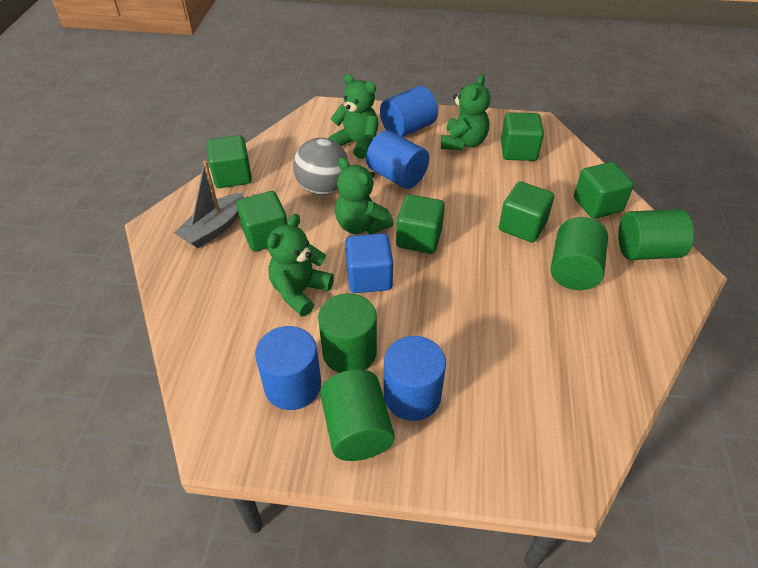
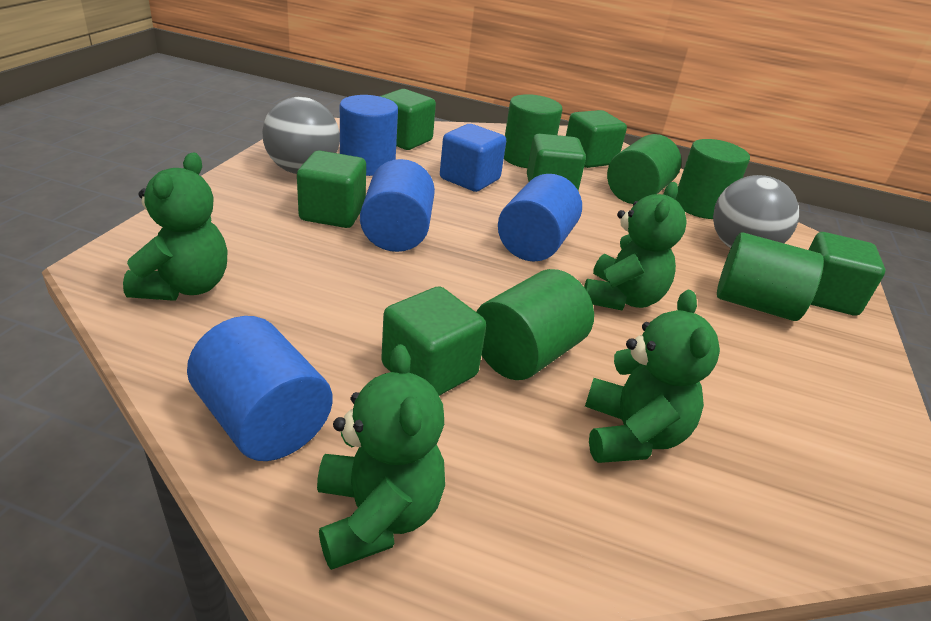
green cylinder: [318,293,377,373] [320,369,395,461] [551,217,608,290] [618,209,694,260] = 4 -> [476,269,594,380] [504,94,562,168] [607,134,681,204] [675,139,750,219] [717,232,824,321] = 5
grey ball: [293,138,349,195] = 1 -> [262,97,340,174] [713,175,799,248] = 2
grey boat: [174,161,244,248] = 1 -> none = 0

